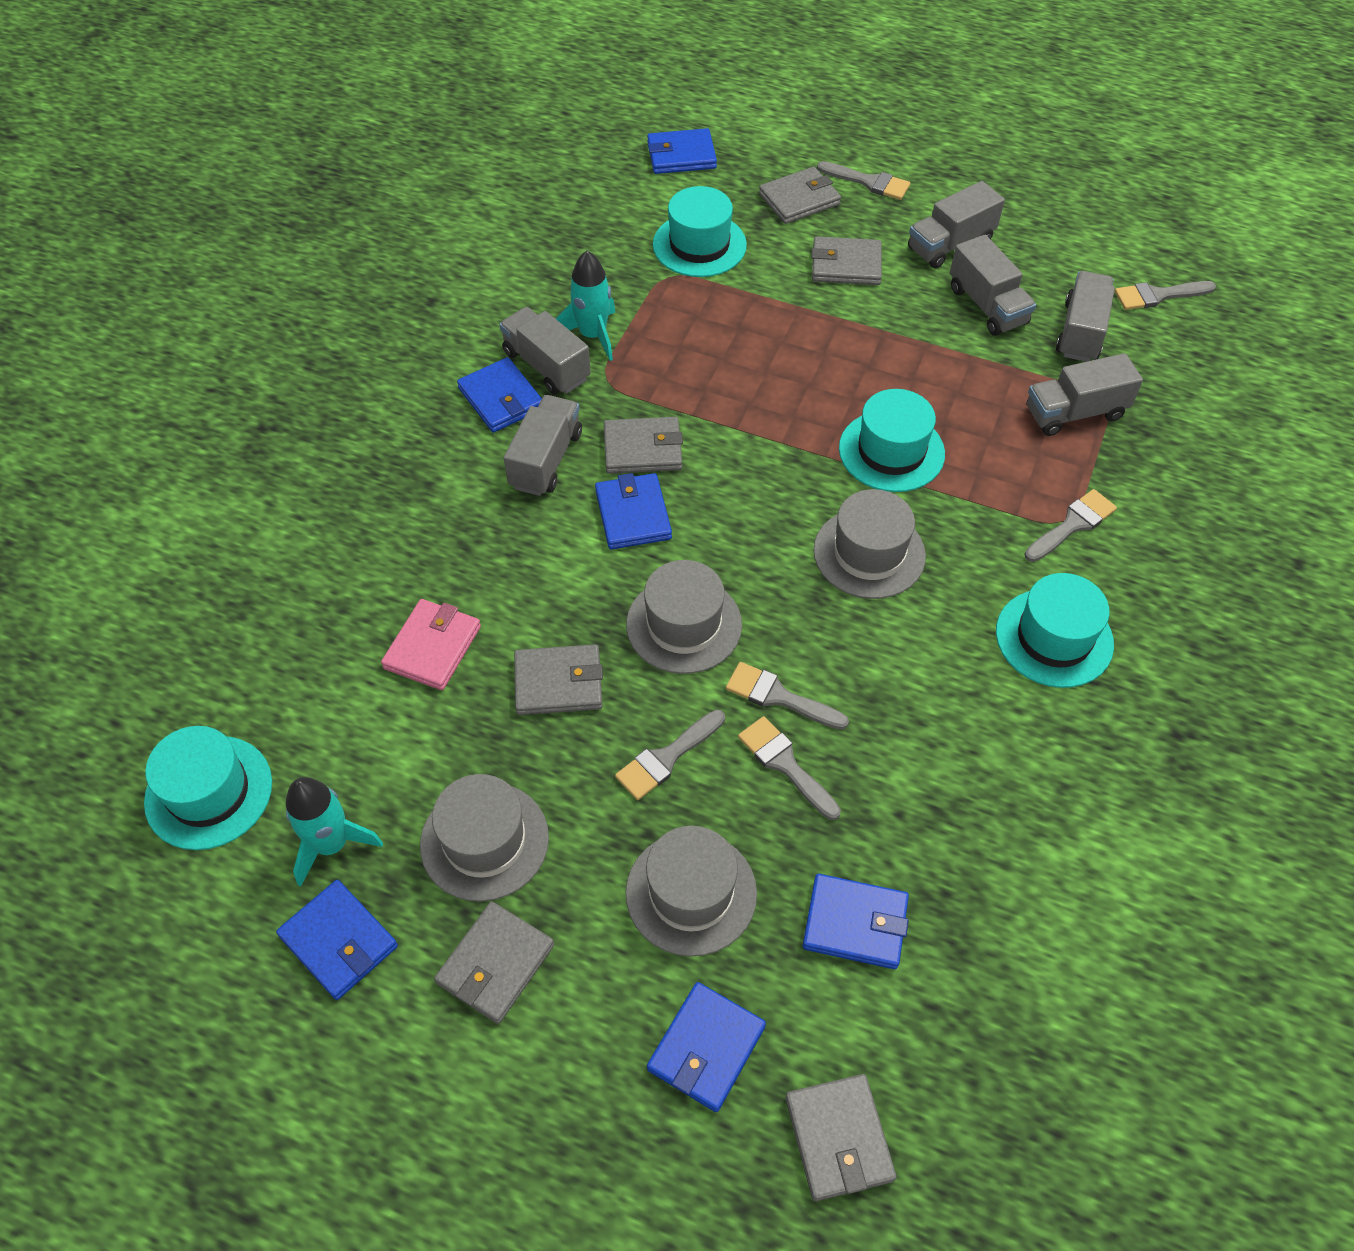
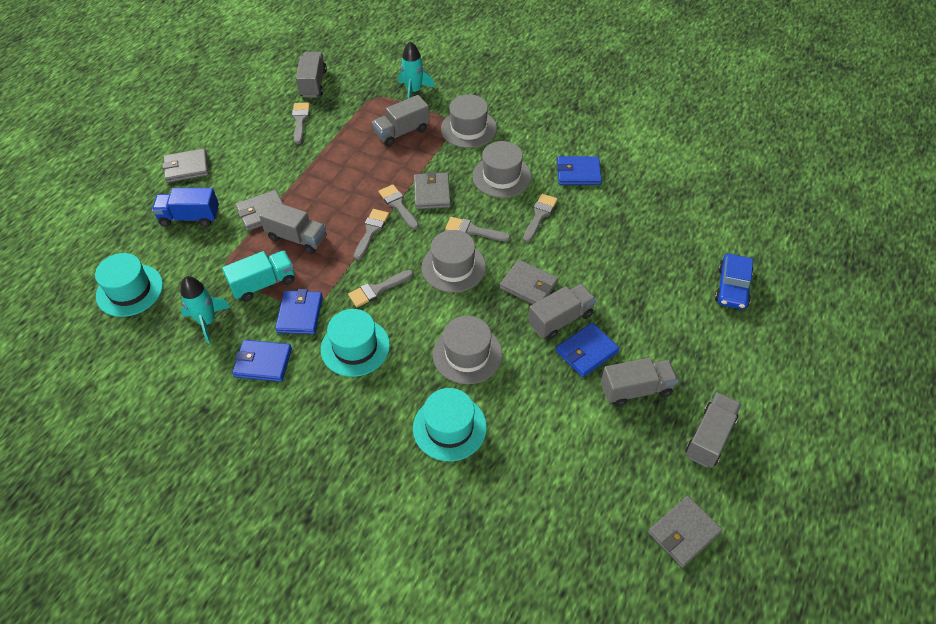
blue car: none = 0 -> [715,254,753,309] = 1
blue truck: none = 0 -> [152,188,219,227] = 1
blue wallet: [276,880,398,1000] [457,357,542,432] [595,473,672,550] [647,128,717,174] [647,982,766,1112] [802,874,909,969] = 6 -> [232,340,292,382] [275,289,323,334] [556,322,619,377] [557,156,602,185] = 4
grey wallet: [434,901,554,1024] [514,644,603,715] [604,417,683,474] [759,167,841,224] [785,1074,897,1201] [812,236,882,285] = 6 -> [162,148,209,183] [235,190,283,231] [414,171,451,209] [500,259,558,304] [648,496,722,567] = 5
pink wallet: [381,599,481,690] = 1 -> none = 0
turquoise hat: [144,726,272,850] [653,186,747,277] [839,389,945,492] [996,573,1114,688] = 4 -> [95,253,163,317] [321,309,390,377] [413,388,487,461] = 3
turquoise truck: none = 0 -> [222,251,294,302] = 1

